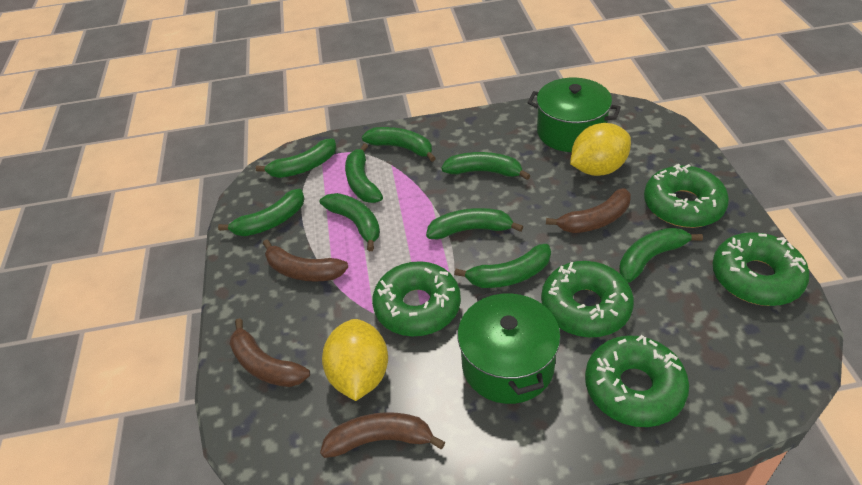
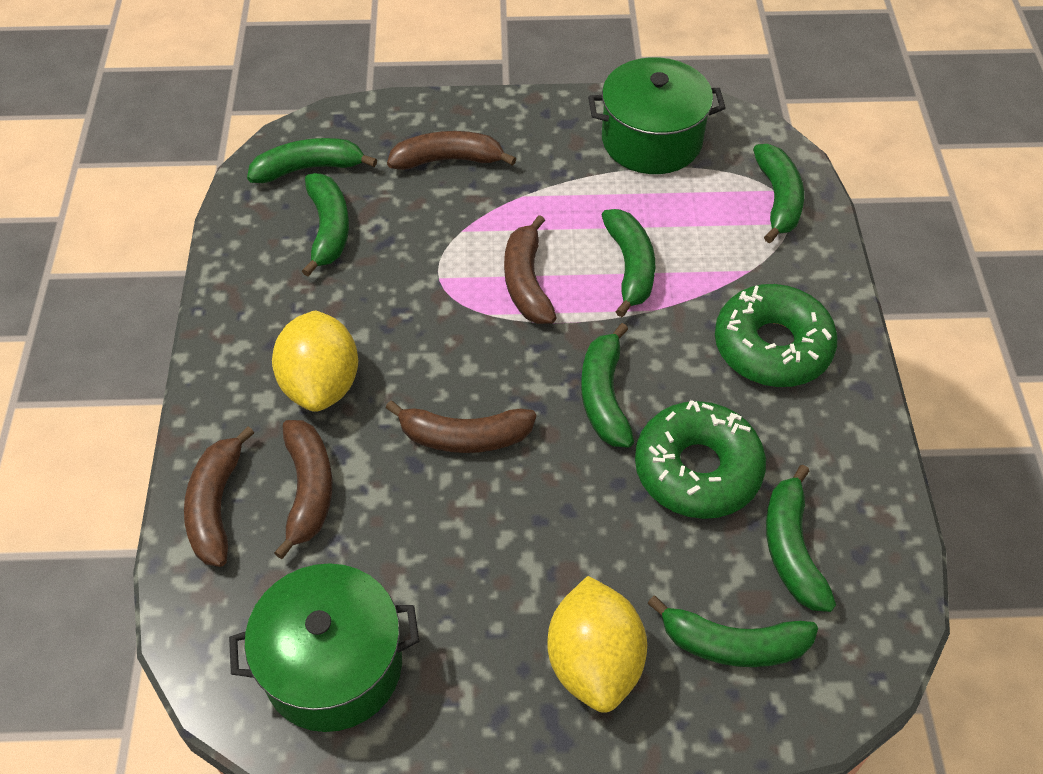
brown banana: [230,318,310,387] [263,239,348,281] [320,412,445,458] [546,188,631,233] = 4 -> [184,426,254,567] [274,420,332,559] [386,400,536,453] [387,131,516,170] [504,215,556,324] = 5
green banana: [218,189,305,236] [256,138,337,178] [320,193,380,251] [345,143,383,203] [362,127,436,162] [426,208,523,239] [441,152,530,180] [454,244,551,288] [619,227,703,283] = 9 -> [247,138,377,183] [302,173,349,277] [581,323,634,448] [602,209,655,317] [647,596,818,667] [753,144,804,243] [766,465,836,612] = 7
green donut: [372,261,461,336] [541,261,634,337] [585,335,689,427] [644,164,729,228] [713,232,810,306] = 5 -> [635,400,766,519] [715,284,838,387] = 2

